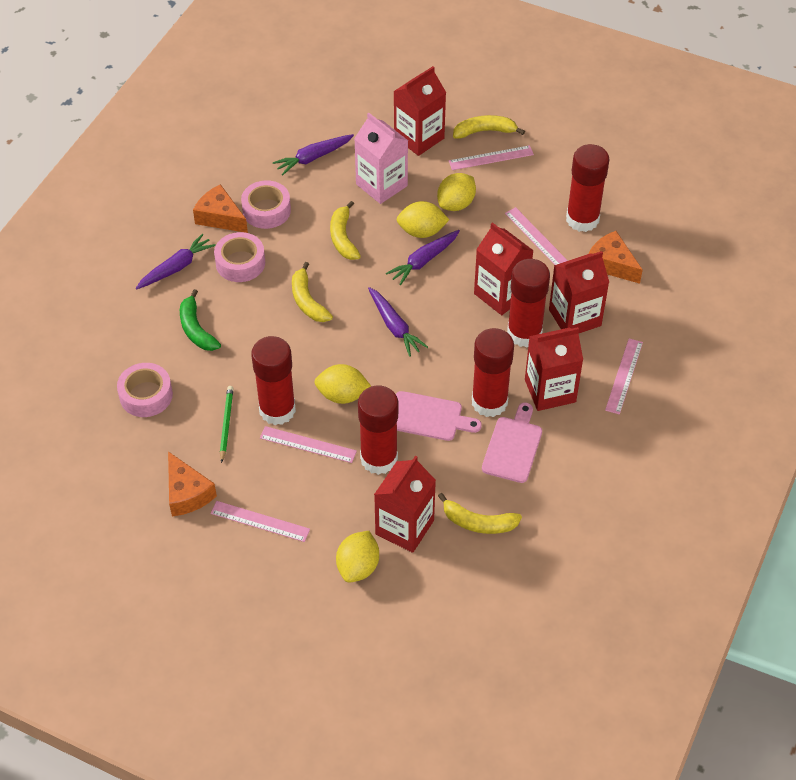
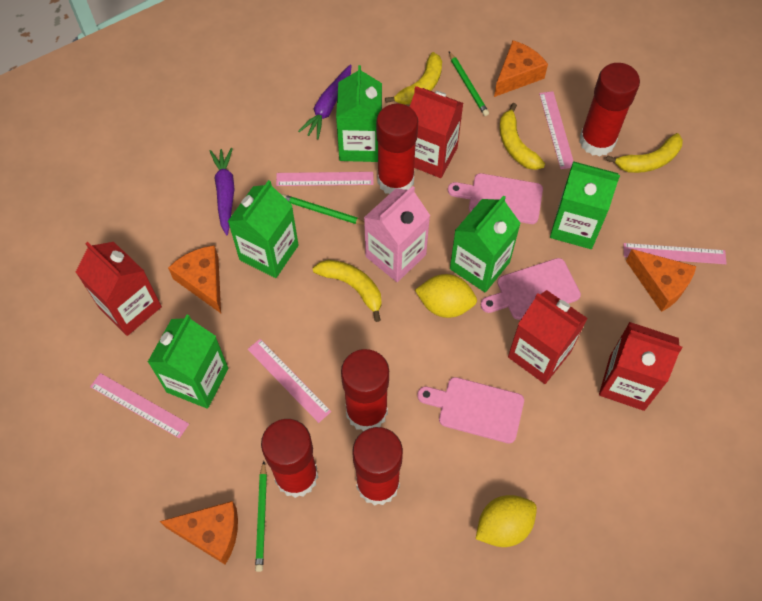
green banana: [180,289,221,351] = 1 -> none = 0
green carton: none = 0 -> [148,315,228,409] [228,180,298,278] [336,65,382,162] [450,195,521,292] [550,161,620,249] = 5
green pencil: [220,386,234,463] = 1 -> [255,461,267,572] [282,194,364,225] [449,52,489,116] = 3
orange cheese: [168,451,217,516] [193,184,248,233] [588,231,643,284] = 3 -> [159,501,238,565] [168,245,221,313] [494,40,548,97] [626,249,696,312] = 4
pink cutting board: [396,391,482,441] [482,402,542,483] = 2 -> [417,377,524,444] [448,173,543,224] [481,258,581,320] = 3
pink tape: [117,363,173,417] [214,232,265,282] [241,180,291,229] = 3 -> none = 0
purple carrot: [136,234,216,289] [273,134,354,175] [368,287,428,357] [386,230,460,285] = 4 -> [210,148,235,235] [298,65,352,139] = 2
red carton: [374,456,436,553] [394,66,446,156] [474,222,534,315] [525,327,583,411] [549,251,609,334] = 5 -> [76,242,162,336] [410,86,463,178] [508,290,588,384] [599,322,682,411] = 4
yellow lemon: [314,364,371,404] [336,531,379,583] [396,201,449,238] [437,173,476,211] = 4 -> [415,274,477,318] [476,495,537,547] = 2

